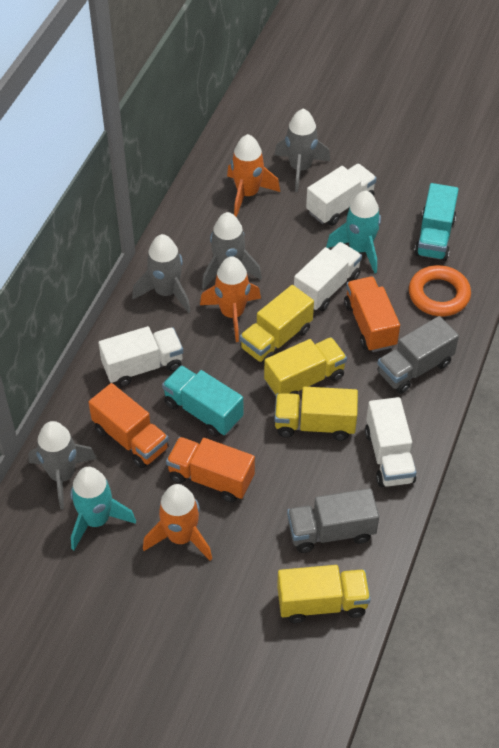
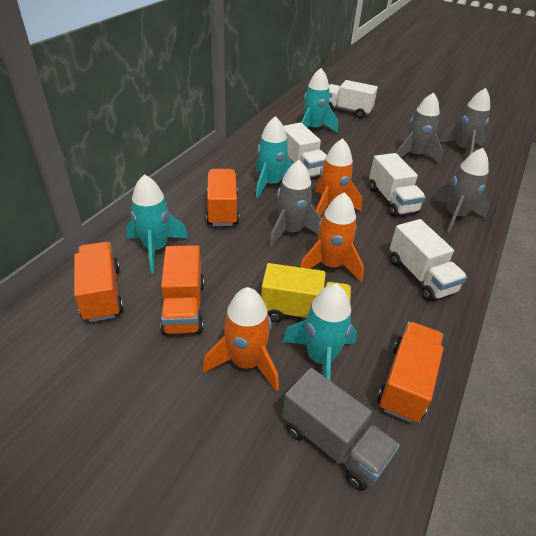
grey truck: [287,488,379,553] [377,316,459,394] = 2 -> [282,368,400,491] = 1
orange ring: [409,265,471,316] = 1 -> none = 0
orange truck: [88,383,169,468] [166,437,255,502] [344,277,400,352] = 3 -> [74,242,123,322] [160,245,204,335] [206,169,239,226] [377,322,443,423] = 4
turquoise rocket: [70,467,136,550] [326,191,381,274] = 2 -> [126,174,188,273] [256,116,293,199] [282,284,357,380] [301,68,338,133] = 4
turquoise truck: [162,365,243,437] [414,183,459,261] = 2 -> none = 0
yellow truck: [240,285,314,365] [264,337,347,396] [274,387,358,441] [277,565,371,623] = 4 -> [261,263,351,322] = 1

